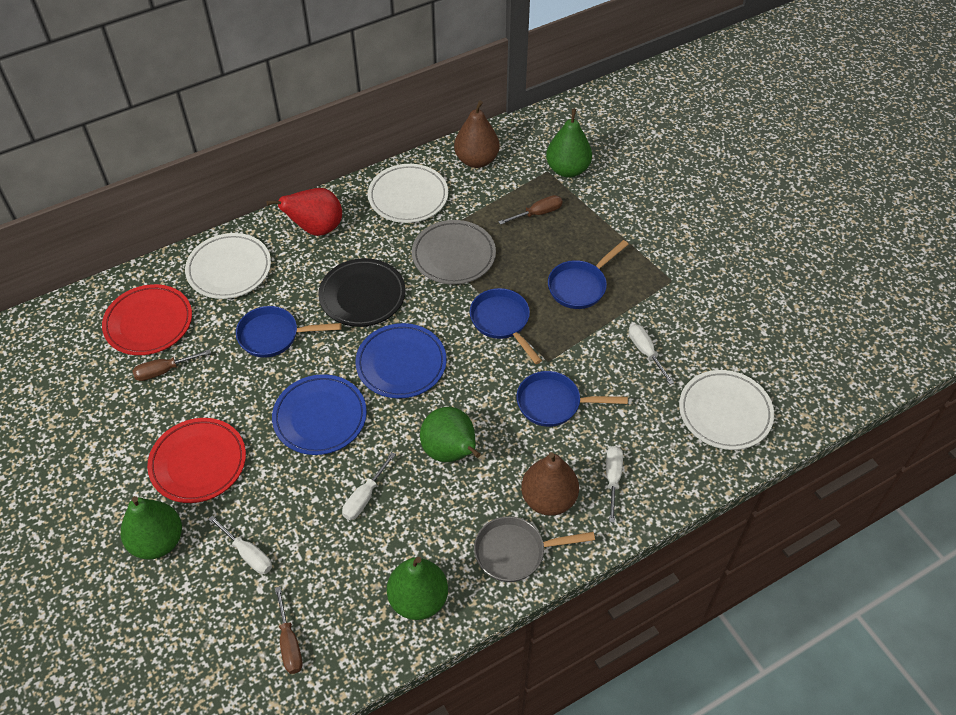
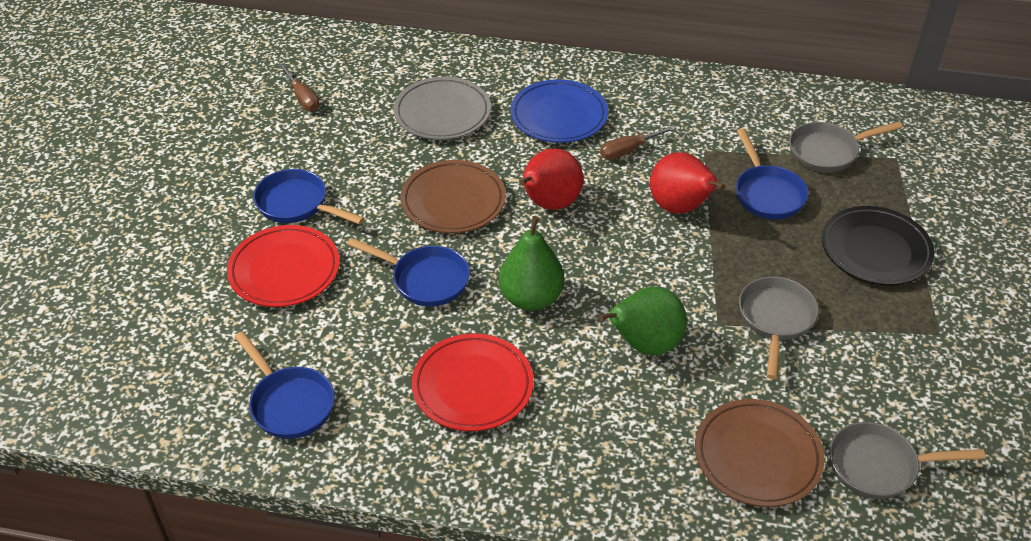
blue plate: [272,374,367,455] [355,323,446,398] = 2 -> [510,79,608,143] = 1
brown pear: [454,100,500,168] [521,452,579,516] = 2 -> none = 0
brown plate: none = 0 -> [401,160,506,233] [695,399,824,507] = 2
brown screwdriver: [132,349,211,381] [275,586,302,674] [498,195,562,225] = 3 -> [279,63,319,112] [600,125,676,160] = 2
green pear: [121,496,182,560] [387,557,448,620] [420,407,481,462] [546,109,592,178] = 4 -> [499,216,564,311] [598,287,687,355] = 2
grey pan: [474,516,595,582] = 1 -> [739,277,819,379] [789,122,903,173] [829,422,986,499] = 3
red pear: [266,188,342,236] = 1 -> [519,149,583,210] [650,152,725,214] = 2
white plate: [185,233,271,299] [368,164,448,223] [679,370,774,450] = 3 -> none = 0
white screwdriver: [208,515,272,574] [342,452,396,520] [606,446,623,523] [629,324,674,385] = 4 -> none = 0

